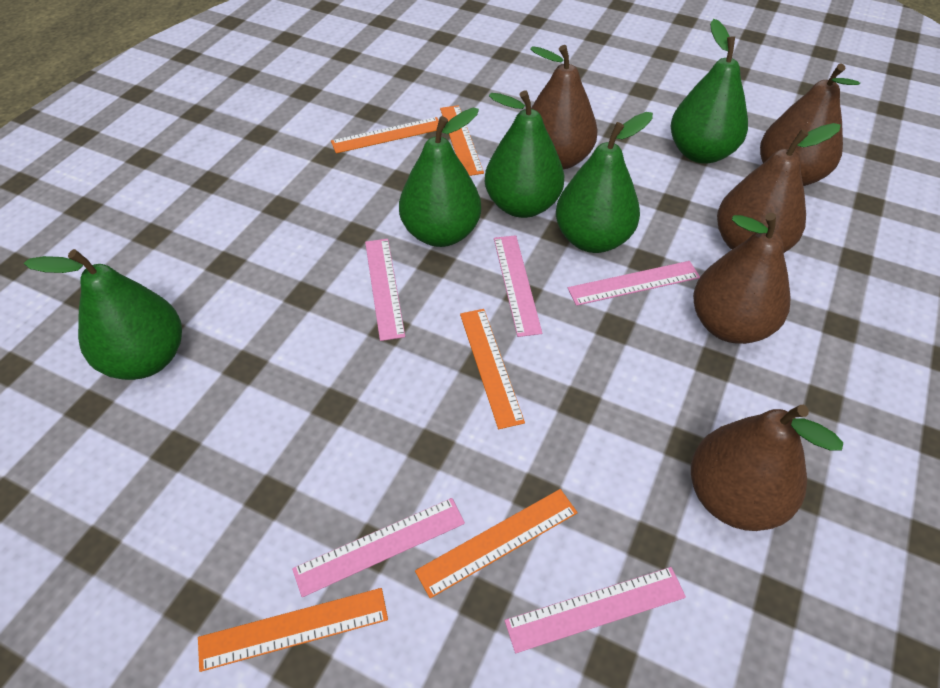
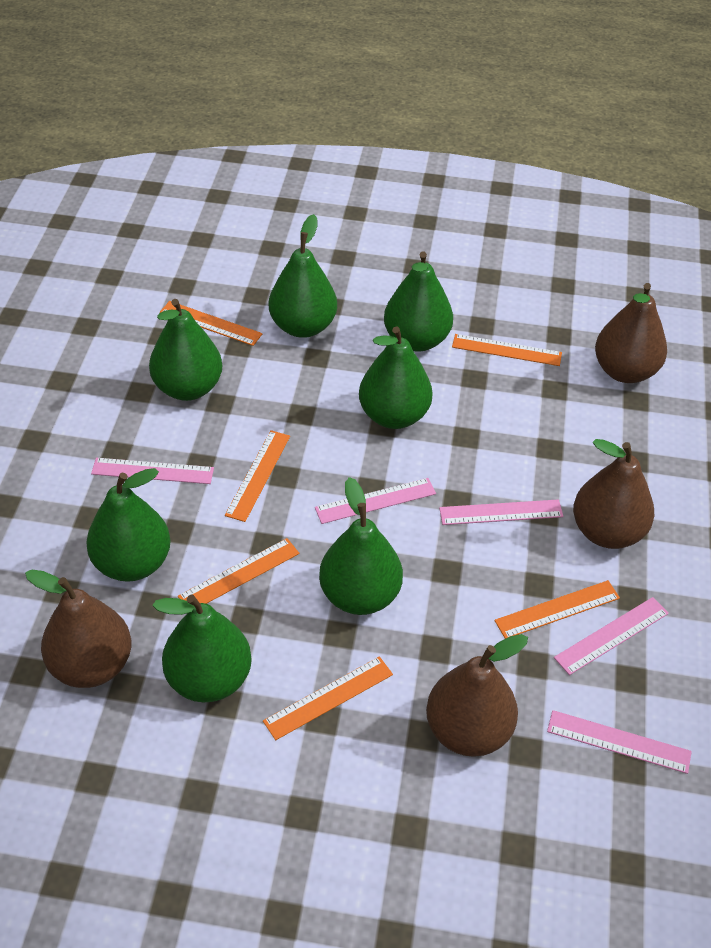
brown pear: [530,45,597,170] [691,405,843,531] [693,213,791,344] [717,123,841,253] [760,63,860,186] = 5 -> [25,569,131,688] [426,634,528,757] [573,439,654,549] [595,283,667,383] = 4
green pear: [24,249,182,380] [399,108,481,247] [485,90,564,218] [556,112,653,253] [671,19,748,164] = 5 -> [86,468,171,582] [149,299,222,401] [152,595,252,702] [269,214,337,338] [319,477,403,615] [359,326,432,429] [384,251,453,352] = 7
orange ruler: [198,588,388,672] [331,117,439,153] [415,489,578,598] [440,105,484,176] [460,309,525,429] = 5 -> [160,301,263,346] [178,538,299,604] [225,430,290,522] [263,657,393,740] [452,334,562,366] [494,580,620,639] = 6

